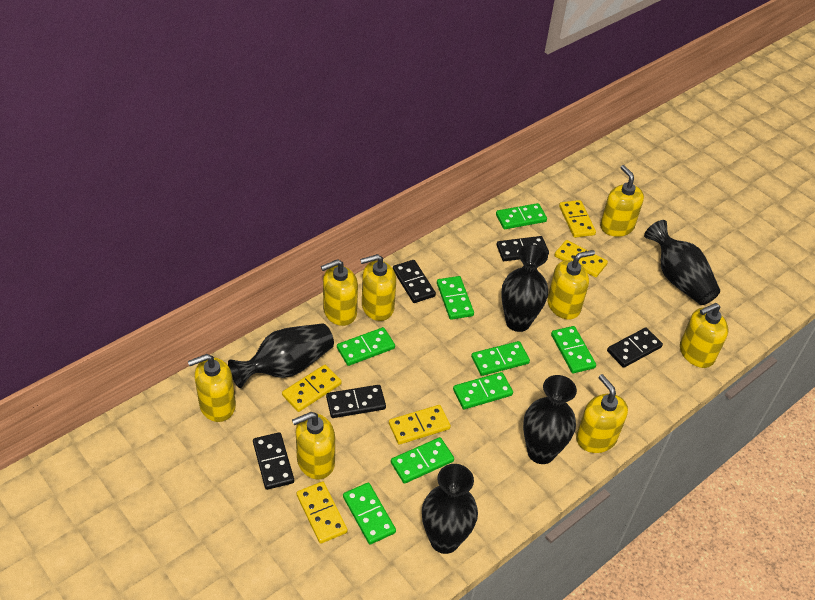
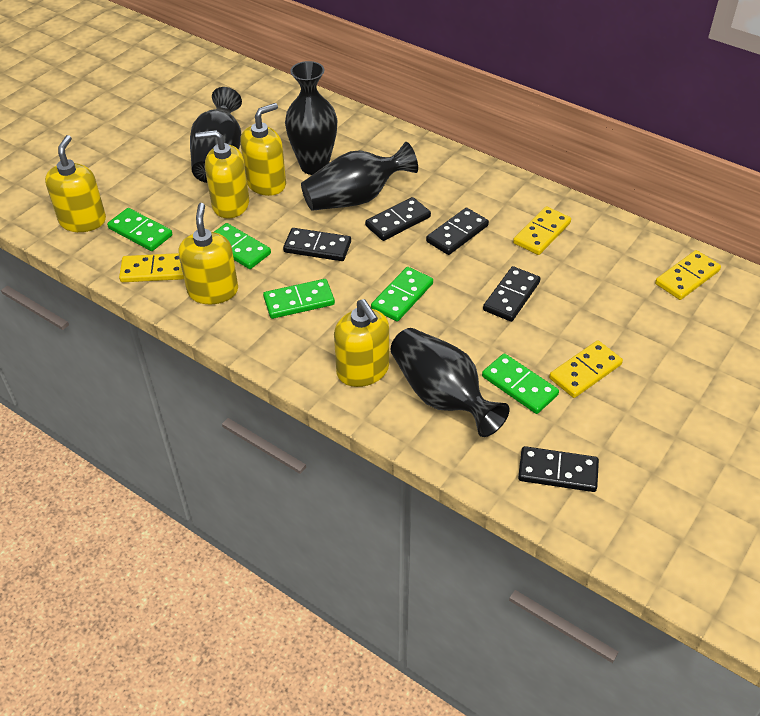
black vase: [228,323,334,388] [422,464,478,554] [501,244,548,332] [523,375,577,464] [644,220,720,305] = 5 -> [190,87,242,183] [285,61,337,175] [301,142,418,211] [391,328,509,437] = 4
green domino: [337,327,395,366] [343,483,396,544] [391,437,454,484] [437,276,474,320] [453,372,513,409] [471,341,530,376] [496,203,547,229] [551,326,596,373] = 8 -> [107,208,172,251] [214,223,271,269] [263,279,335,319] [371,267,433,321] [482,353,559,414] = 5
yellow domino: [282,365,342,412] [297,481,348,544] [389,405,451,445] [554,240,608,278] [559,200,596,238] = 5 -> [119,253,184,282] [513,206,571,255] [549,340,623,398] [655,250,721,300] = 4
yellow soap dispenser: [188,354,236,422] [292,412,335,479] [321,259,358,326] [360,254,396,321] [547,250,595,319] [576,374,628,453] [600,165,644,237] [680,303,728,368] = 8 -> [45,135,106,232] [179,203,238,304] [195,130,249,219] [240,103,286,196] [334,299,389,387] = 5

